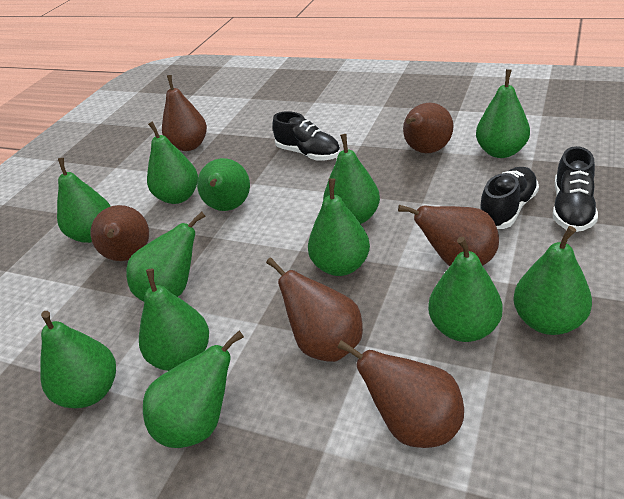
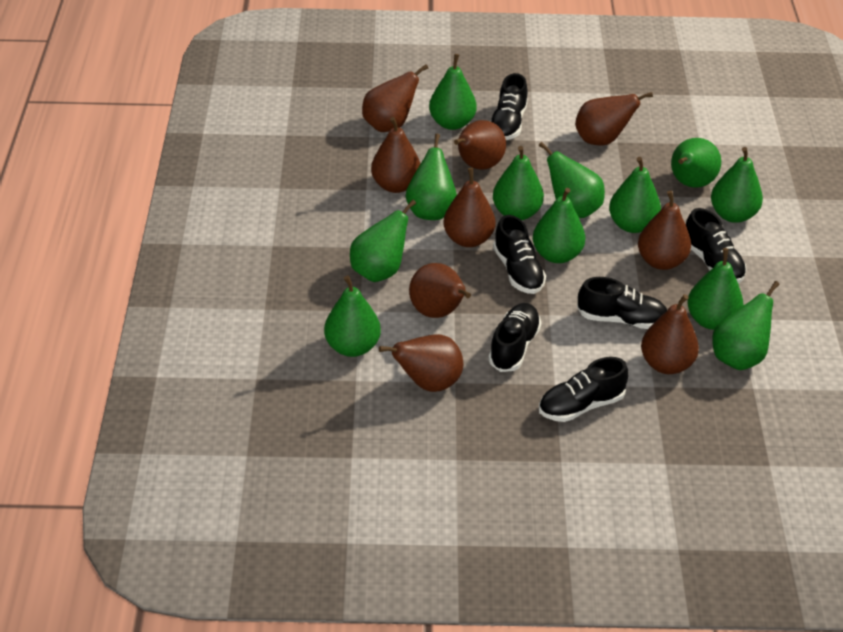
black shoe: [272,111,340,161] [480,167,539,229] [553,146,598,232] = 3 -> [488,303,541,372] [490,73,528,140] [493,215,546,294] [539,357,629,422] [577,277,667,329] [686,208,747,283] = 6
brown pear: [91,205,149,261] [162,75,207,151] [266,257,363,362] [337,340,464,448] [398,205,499,266] [403,103,453,153] = 6 -> [362,64,428,132] [371,117,420,193] [379,334,463,392] [409,263,471,318] [443,168,495,247] [454,120,506,170] [575,92,653,145] [638,190,691,270] [641,294,699,374] = 9

